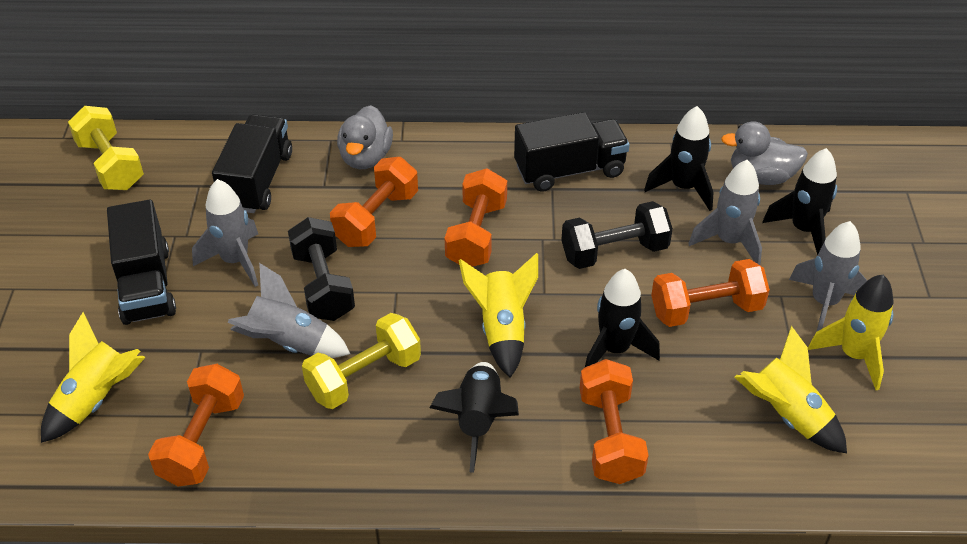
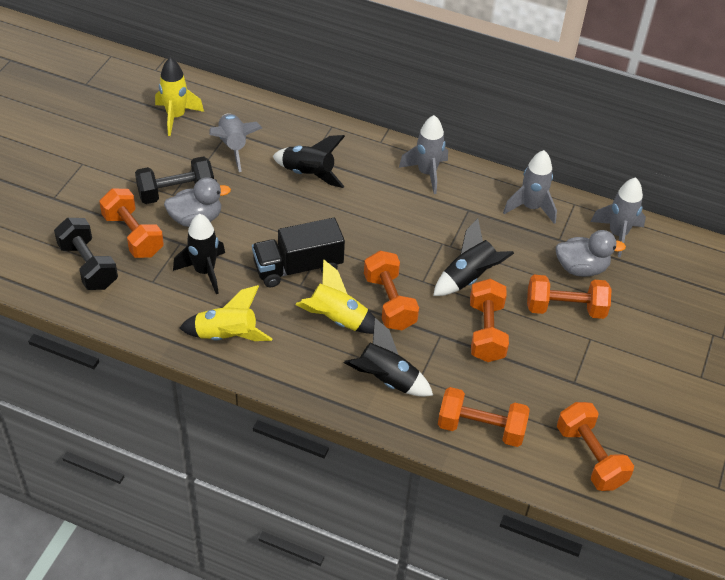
black truck: [107,200,176,325] [212,114,292,213] [514,112,630,192] = 3 -> [252,218,345,287] = 1
orange dumbbell: [148,364,244,486] [330,157,418,247] [445,168,507,267] [580,359,649,484] [651,259,770,327] = 5 -> [99,189,164,258] [364,251,419,330] [438,387,530,447] [470,279,509,362] [527,275,612,319] [557,402,634,491] = 6
yellow dumbbell: [68,106,144,190] [302,313,421,409] = 2 -> none = 0
yellow rocket: [41,312,146,443] [459,253,538,378] [734,326,847,453] [808,275,893,390] = 4 -> [155,58,204,136] [179,285,273,341] [295,259,375,334] = 3

